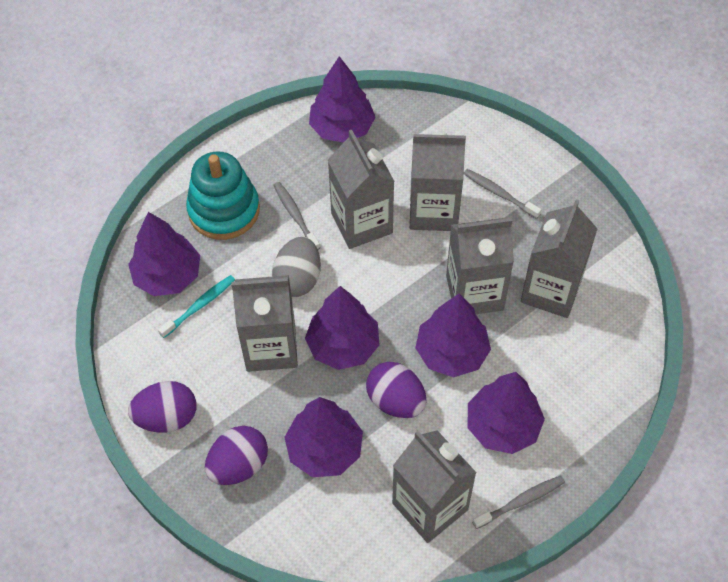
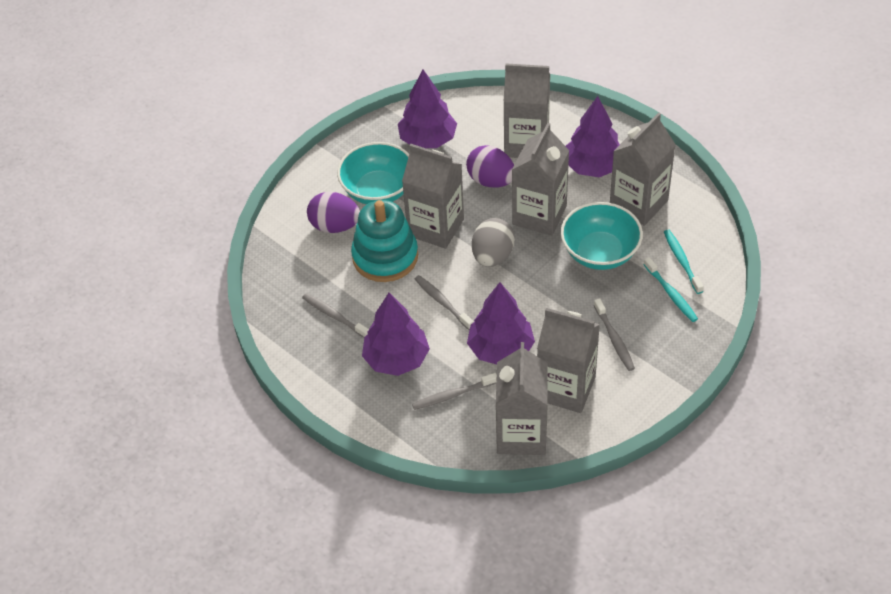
grey toothbrush: [274,182,320,250] [464,169,541,219] [472,475,565,529] = 3 -> [302,293,369,338] [412,373,497,410] [415,275,474,330] [594,298,635,371] = 4
purple egg: [128,381,196,433] [205,426,268,485] [366,362,427,418] = 3 -> [307,192,360,233] [466,145,514,187] = 2
purple tree: [128,212,200,296] [284,397,363,477] [305,286,380,370] [309,56,375,143] [415,293,491,377] [468,372,545,454] = 6 -> [362,293,430,376] [398,69,457,148] [467,282,535,365] [566,96,620,177] = 4
turquoise bowl: none = 0 -> [337,142,409,205] [561,202,643,270] = 2
turquoise toothbrush: [158,275,235,338] = 1 -> [644,257,698,322] [664,230,704,294] = 2

